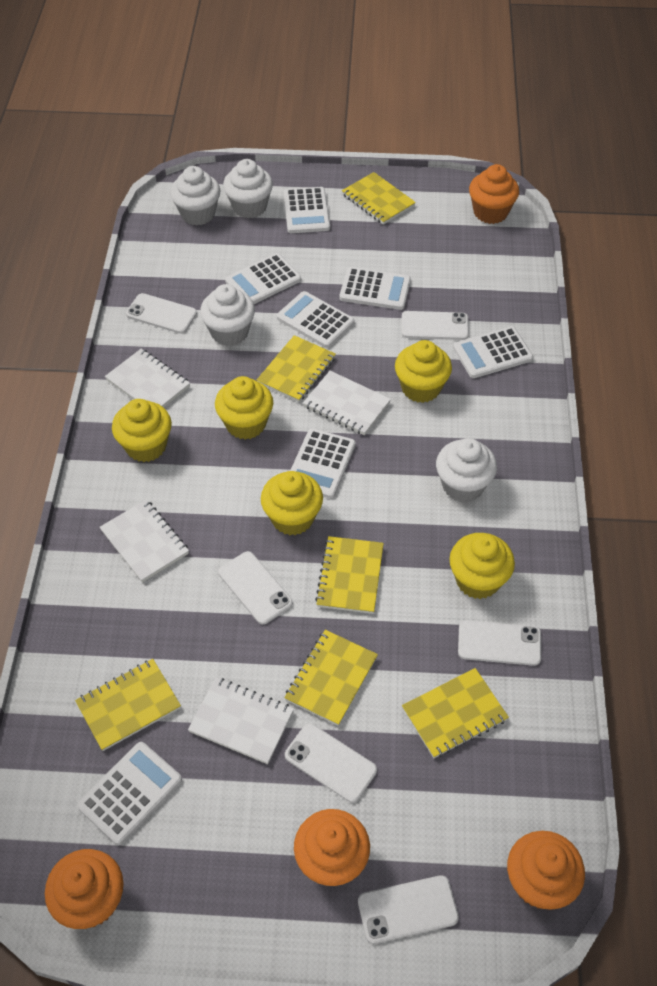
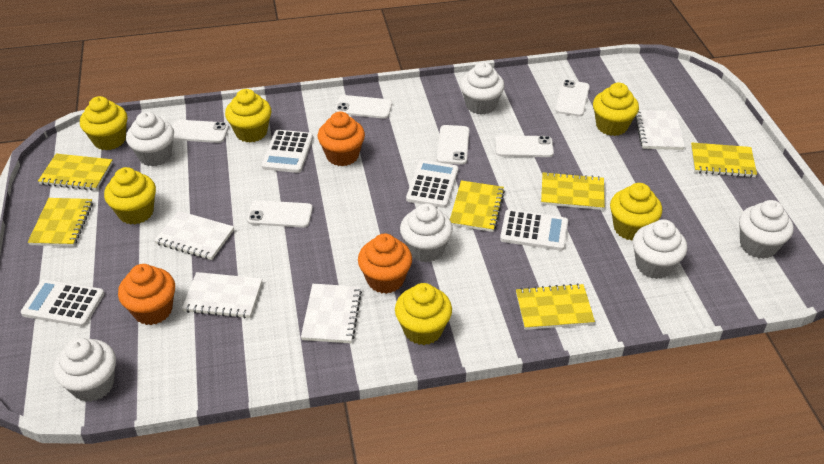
orange cupcake: [45,849,124,929] [294,809,370,886] [469,164,519,224] [507,831,585,910] = 4 -> [118,264,175,325] [318,111,365,166] [358,234,412,294] = 3
white calculator: [77,742,182,845] [225,253,301,304] [277,291,354,348] [283,187,330,233] [290,429,356,499] [340,267,411,310] [453,326,533,378] = 7 -> [21,279,104,327] [261,130,313,173] [406,160,458,208] [500,209,568,251] = 4
white cupcake: [170,166,220,225] [200,284,255,346] [223,159,273,218] [436,438,497,502] = 4 -> [53,338,116,402] [126,112,174,166] [400,204,453,263] [460,62,505,114] [633,219,687,279] [739,200,794,259] = 6
yellow cupcake: [112,399,172,462] [215,376,273,440] [261,471,323,535] [395,340,452,403] [449,533,515,599] = 5 -> [80,96,127,150] [104,167,156,225] [225,89,271,143] [395,283,452,345] [593,83,639,136] [610,183,662,241] = 6

